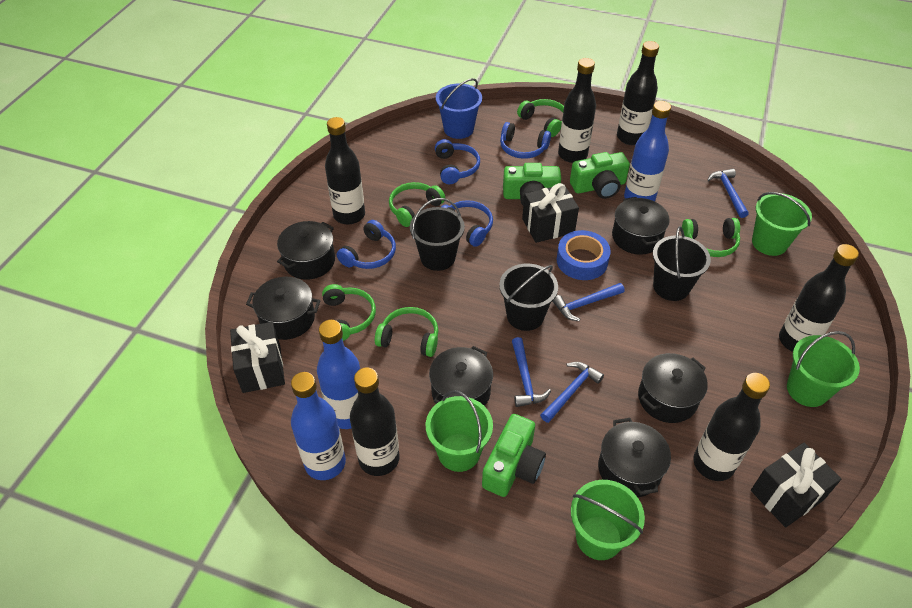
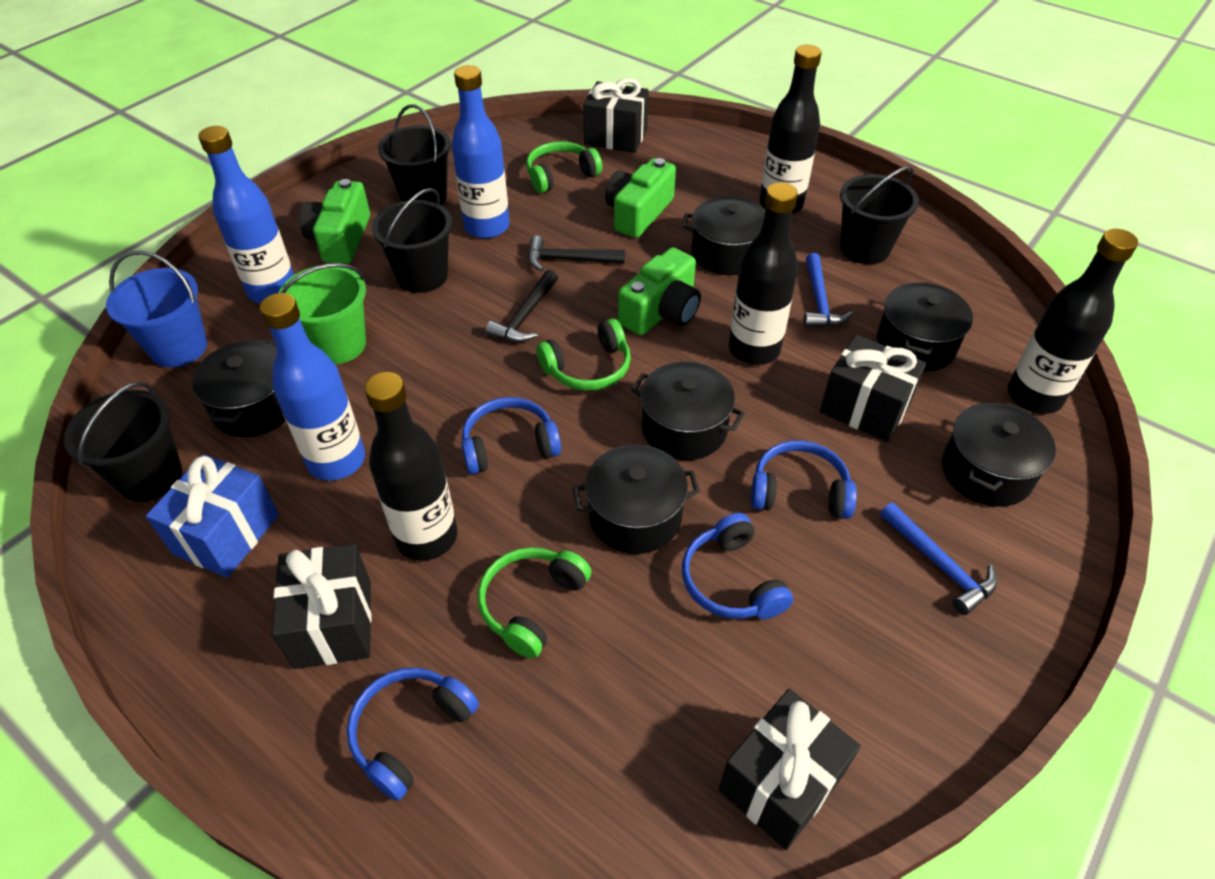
black bottle: [325,117,365,224] [350,367,400,476] [558,58,596,163] [617,41,659,145] [693,373,770,481] [779,244,859,352] = 6 -> [365,372,457,561] [728,182,798,365] [760,45,822,214] [1008,229,1138,414] = 4
black bucket: [410,198,465,271] [499,264,558,331] [653,226,711,301] = 3 -> [64,382,182,501] [371,188,452,293] [378,104,451,205] [840,166,919,264] = 4
black gift: [230,322,285,393] [522,183,579,243] [751,443,841,527] = 3 -> [272,544,372,669] [583,78,649,153] [719,689,861,850] [820,335,926,442] = 4
black hammer: none = 0 -> [485,270,558,343] [528,236,625,271] = 2
blue gift: none = 0 -> [146,454,279,578] = 1
blue hammer: [512,337,551,407] [540,362,604,423] [552,283,625,321] [707,169,749,218] = 4 -> [803,253,853,327] [880,503,997,615] = 2
blue tape: [556,230,611,280] = 1 -> none = 0
green bucket: [426,390,493,472] [571,480,645,560] [752,192,812,256] [787,331,860,407] = 4 -> [279,263,366,364] = 1
green headphones: [322,284,376,341] [375,307,438,357] [389,182,445,227] [517,99,564,137] [682,218,740,257] = 5 -> [477,547,592,659] [526,141,602,193] [536,318,631,391] = 3

